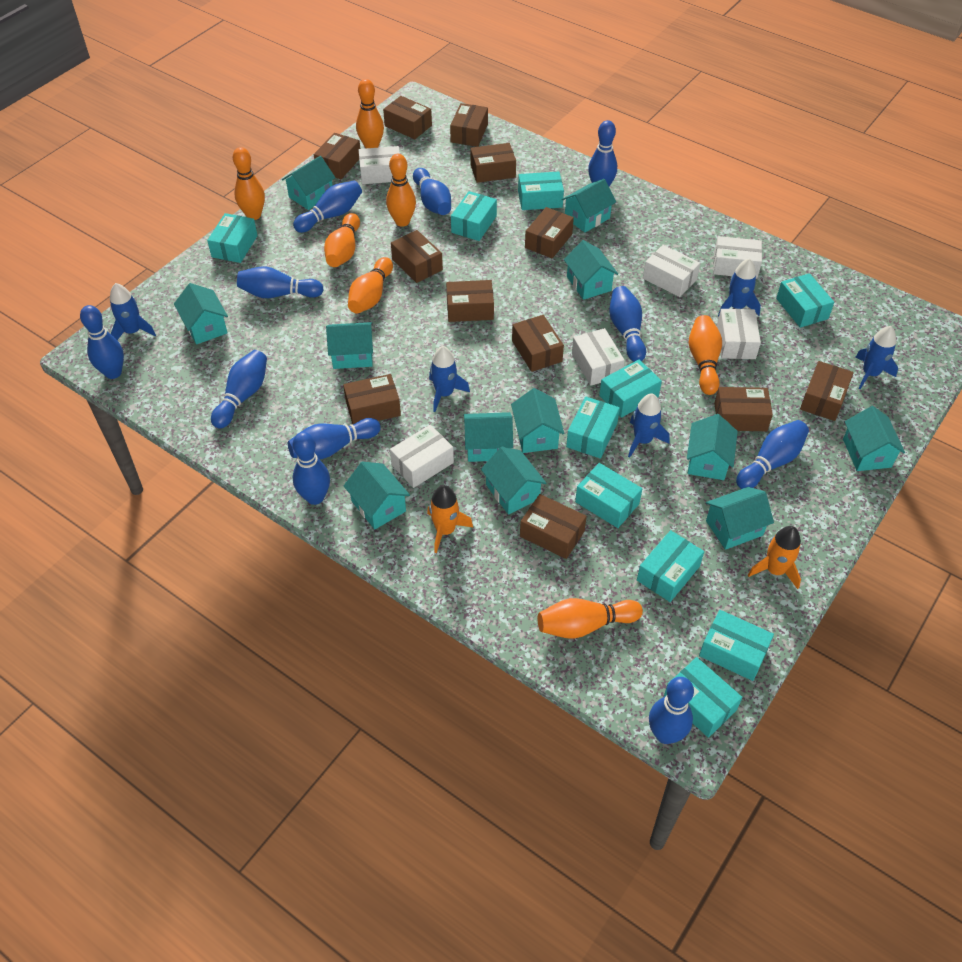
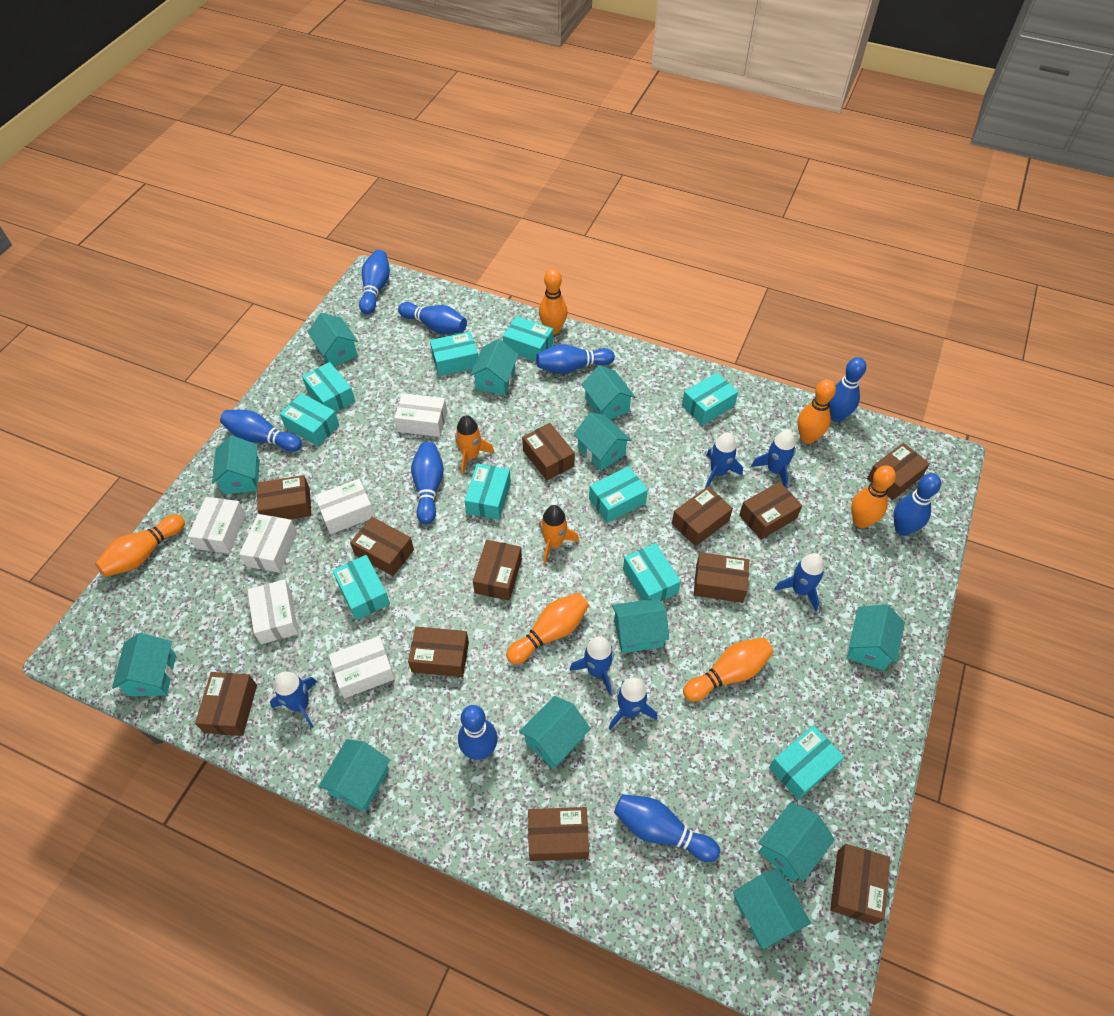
blue bowling pin: [80,305,124,379] [211,350,267,429] [237,266,324,298] [288,418,381,459] [293,181,362,233] [293,432,330,505] [413,168,451,215] [588,120,617,187] [609,286,646,362] [649,677,694,744] [736,420,809,489] = 11 -> [220,410,302,452] [359,250,390,314] [398,302,467,334] [411,442,444,524] [458,705,498,760] [536,344,615,374] [614,794,720,862] [829,357,866,422] [893,473,941,536] = 9
blue rocket: [110,283,156,340] [429,346,470,412] [628,394,669,457] [718,258,761,317] [855,326,898,389] = 5 -> [270,671,317,728] [570,636,614,695] [609,678,657,730] [705,432,743,488] [751,430,796,488] [774,553,824,612] = 6
orange bowling pin: [233,147,265,220] [324,213,360,267] [348,257,393,313] [356,79,384,148] [386,154,416,227] [537,598,643,639] [689,315,722,395] = 7 -> [95,514,185,577] [506,593,589,664] [539,269,568,334] [683,637,773,701] [797,379,836,444] [851,465,896,528] = 6

